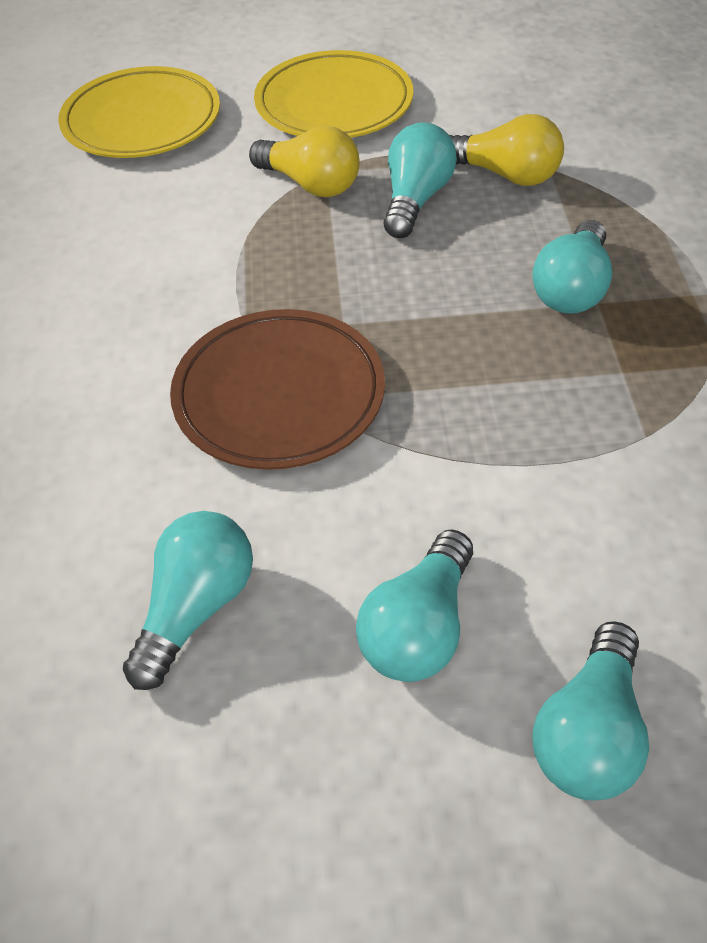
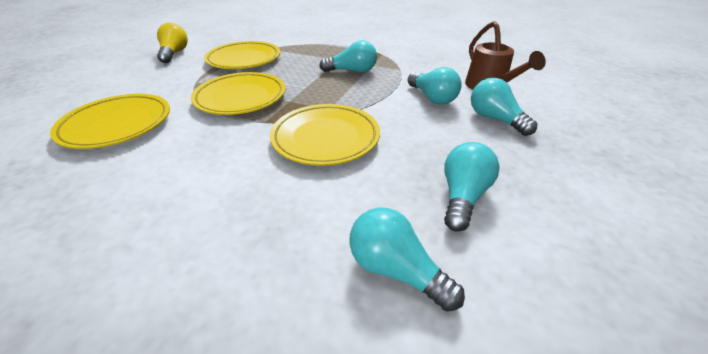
brown plate: [170,309,385,470] = 1 -> none = 0
brown watering can: none = 0 -> [465,21,546,90] = 1
yellow light bulb: [249,125,360,197] [449,114,564,186] = 2 -> [157,23,188,63] = 1
yellow plate: [58,66,220,158] [254,50,413,138] = 2 -> [50,94,170,149] [191,72,286,115] [204,41,280,69] [270,104,380,166] = 4

